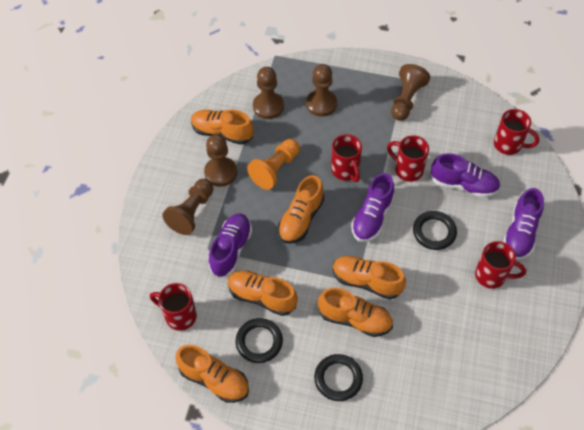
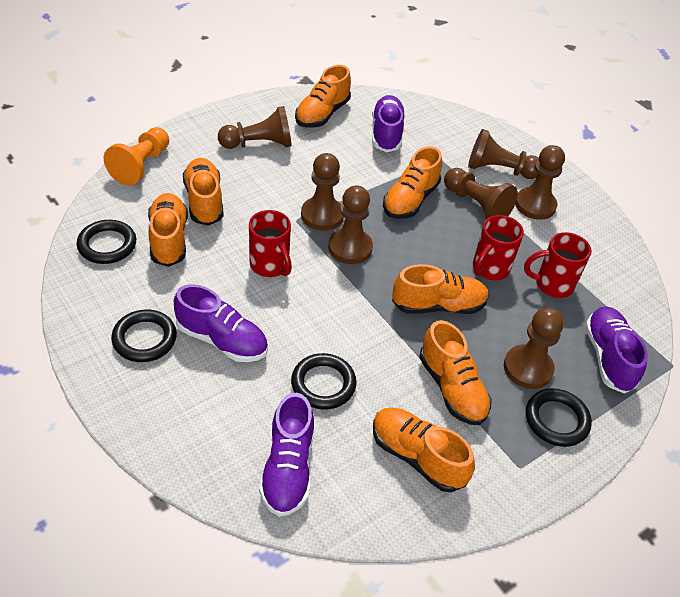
black ring: [236,318,283,363] [314,354,363,401] [413,211,457,250] = 3 -> [77,220,136,264] [111,310,177,362] [291,353,357,410] [526,388,592,447] = 4
brown pawn: [162,179,213,235] [204,134,237,187] [253,67,284,119] [306,64,337,117] [391,64,430,121] = 5 -> [218,106,292,149] [301,153,344,230] [328,185,373,264] [444,168,518,219] [468,129,539,179] [504,307,564,389] [515,145,565,220] = 7
orange shoe: [175,345,249,403] [191,109,254,145] [228,270,298,316] [278,175,324,244] [318,288,393,337] [333,256,406,299] = 6 -> [148,193,188,267] [183,158,224,226] [295,65,351,127] [373,407,475,492] [383,146,442,219] [392,264,489,314] [419,320,492,425] = 7
red mug: [150,283,197,331] [331,134,362,182] [387,135,429,182] [475,241,526,289] [494,109,539,155] = 5 -> [249,210,292,277] [473,215,524,280] [524,232,592,298] = 3

